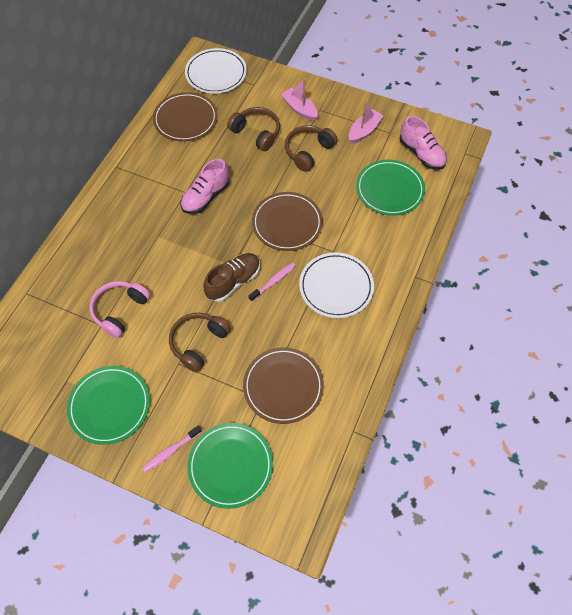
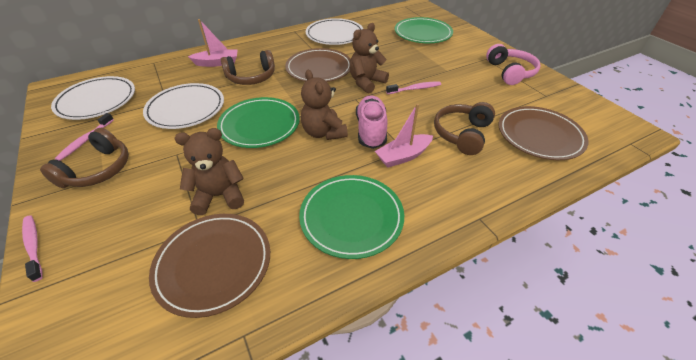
brown shoe: [203,253,260,302] = 1 -> none = 0
brown teddy bear: none = 0 -> [175,128,244,215] [301,70,348,140] [349,23,389,94] = 3
pink shoe: [181,159,230,214] [400,116,447,170] = 2 -> [356,95,387,149] = 1
pink toothbrush: [142,425,202,472] [249,262,296,302] = 2 -> [22,215,42,282] [55,113,114,161] [386,81,441,94] = 3
white plate: [185,48,247,94] [299,252,374,318] = 2 -> [51,76,135,120] [143,83,224,129] [306,18,363,45] = 3

